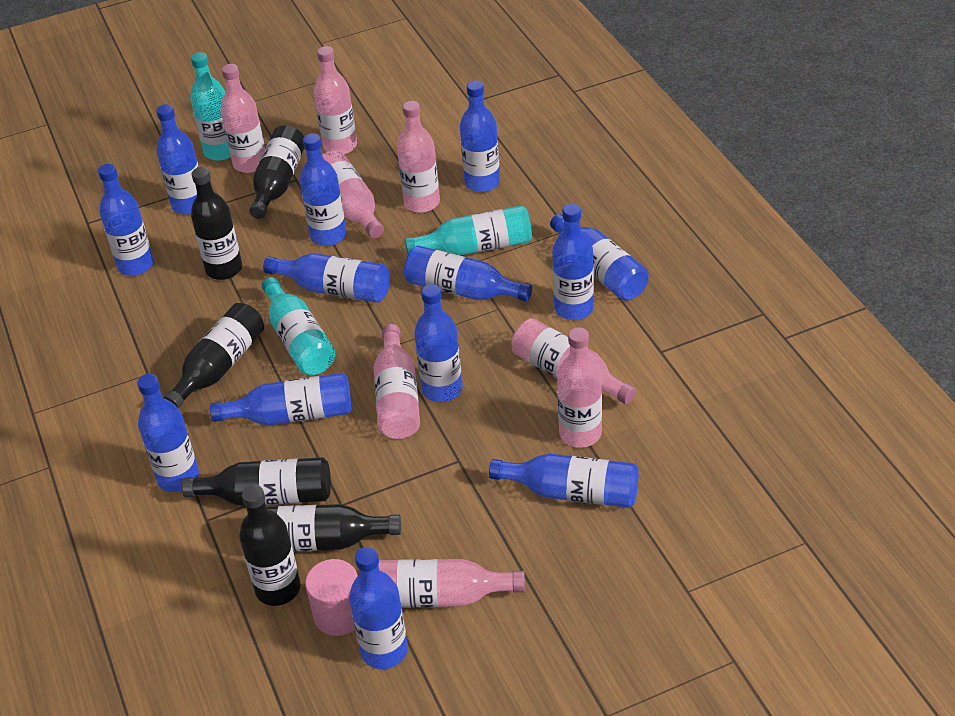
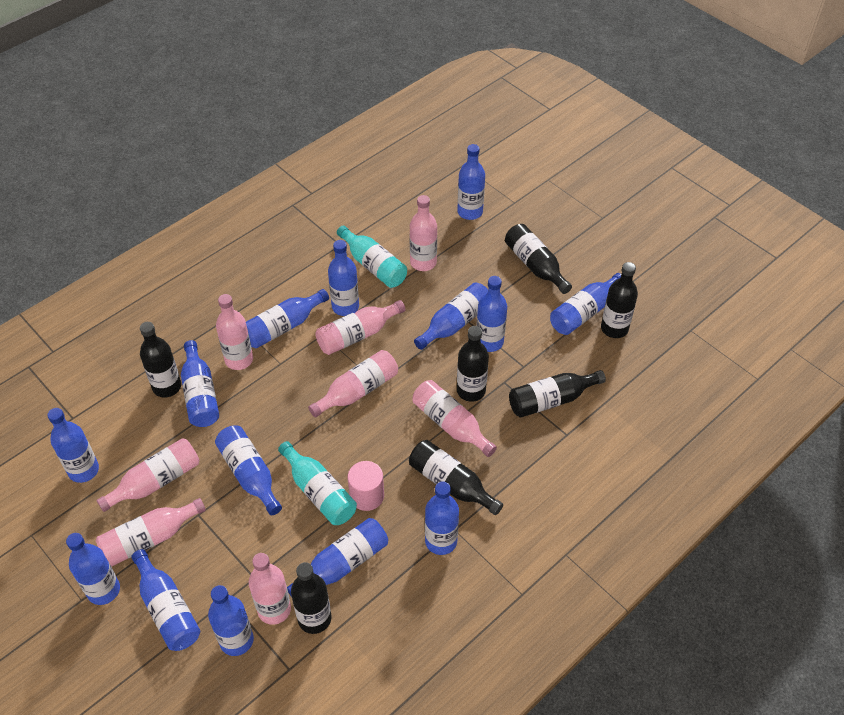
black bottle: [164,303,264,409] [182,457,331,506] [191,167,242,280] [239,485,301,606] [249,125,304,219] [267,504,401,552] = 6 -> [140,322,181,398] [291,562,331,634] [409,440,503,515] [457,326,489,402] [505,224,572,294] [509,370,606,418] [601,262,638,338] = 7
blue bottle: [98,164,154,276] [137,374,199,492] [156,104,199,215] [210,373,352,425] [263,253,390,303] [300,133,346,246] [349,547,408,669] [404,246,532,301] [414,284,462,402] [460,80,500,192] [489,454,639,508] [550,214,649,300] [552,203,594,320] = 13 -> [47,408,99,483] [66,533,120,605] [132,549,200,651] [181,340,219,427] [208,585,254,656] [215,426,282,515] [246,289,329,348] [287,518,388,597] [328,240,359,316] [414,282,488,350] [425,481,459,555] [457,144,485,220] [476,276,507,352] [550,273,621,335] = 14
turquoise bottle: [190,52,231,161] [262,277,336,375] [405,205,532,255] = 3 -> [278,441,357,525] [337,225,407,288] = 2

